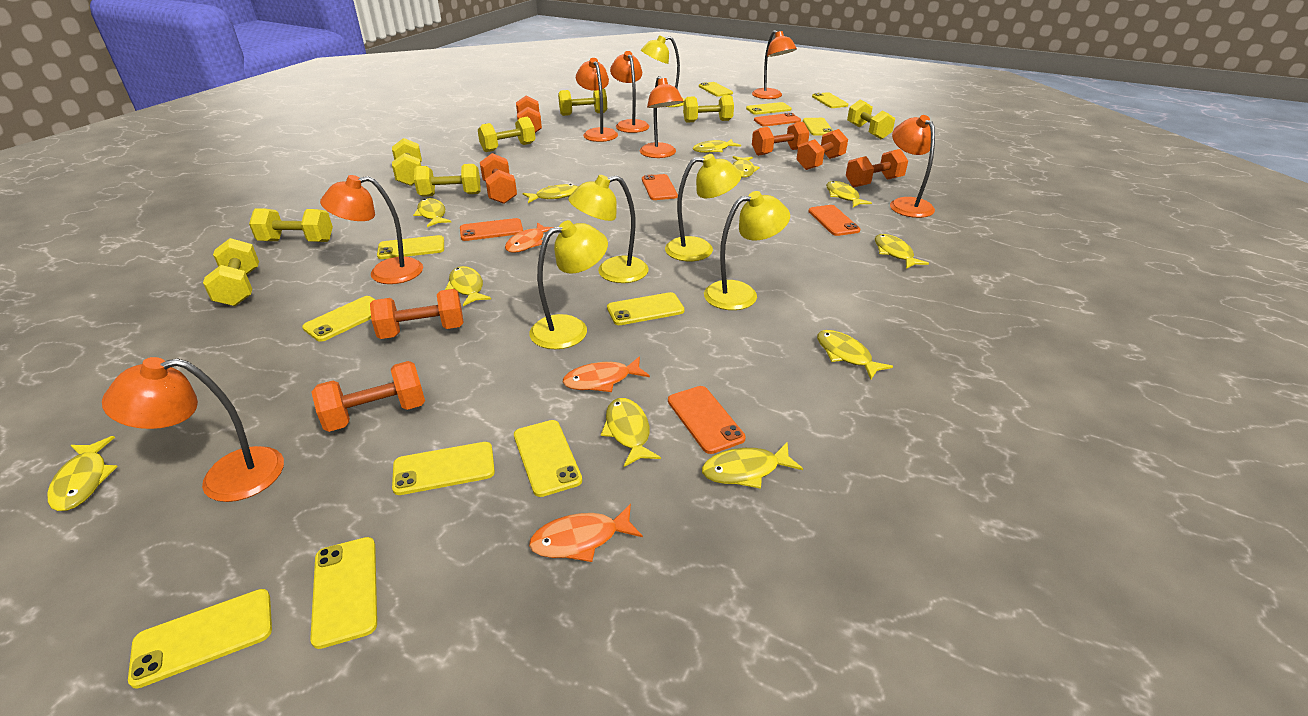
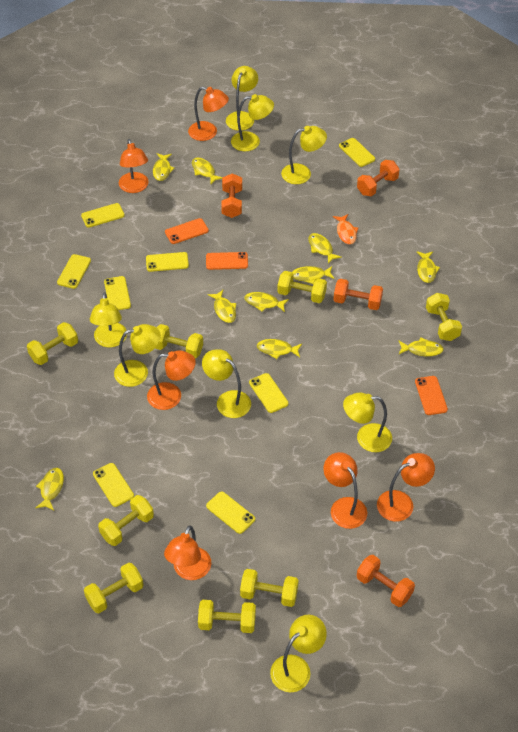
orange dumbbell: [311,361,425,432] [370,289,464,339] [480,153,517,204] [516,95,542,133] [752,122,809,156] [796,129,848,170] [846,149,908,188] = 7 -> [221,173,242,218] [334,279,383,310] [357,160,400,196] [357,555,415,607] = 4
orange fish: [505,222,554,253] [529,504,643,562] [563,356,650,392] = 3 -> [333,214,358,244] = 1
orange lamp: [102,357,284,502] [320,175,423,284] [576,58,618,142] [610,51,649,133] [640,76,684,158] [752,30,797,99] [890,115,935,218] = 7 -> [119,139,148,193] [147,350,196,410] [164,526,211,580] [188,87,229,141] [323,452,367,529] [377,453,435,522] = 6
orange phone: [460,218,523,241] [642,174,678,200] [668,386,746,454] [754,113,801,126] [808,205,860,236] = 5 -> [165,218,209,244] [206,252,248,270] [415,376,448,415] = 3
yellow fish: [47,436,118,511] [413,198,451,227] [445,266,491,306] [523,184,578,203] [601,398,661,467] [693,139,741,153] [702,443,803,489] [733,156,760,178] [817,330,893,379] [826,181,872,207] [875,234,929,269] = 11 -> [35,468,64,511] [153,153,175,181] [192,158,223,184] [208,290,236,323] [245,292,289,312] [257,339,302,359] [292,266,335,284] [308,233,342,264] [398,337,444,356] [417,251,440,283] = 10
yellow lamp: [530,220,608,349] [568,175,649,283] [641,35,685,107] [665,154,742,261] [704,191,790,310] = 5 -> [90,292,127,348] [114,324,161,387] [202,349,251,418] [226,66,258,131] [231,94,274,151] [270,615,327,692] [281,126,327,184] [343,392,392,452] = 8
yellow phone: [128,589,272,689] [302,296,376,342] [310,537,377,649] [377,235,444,259] [392,442,495,495] [514,420,582,497] [607,292,684,325] [699,82,733,97] [746,102,792,115] [803,118,833,136] [812,92,848,108] = 11 -> [57,254,91,289] [81,203,125,228] [93,463,134,507] [104,276,131,310] [146,252,189,272] [206,491,255,534] [249,373,289,413] [339,138,375,167] = 8

